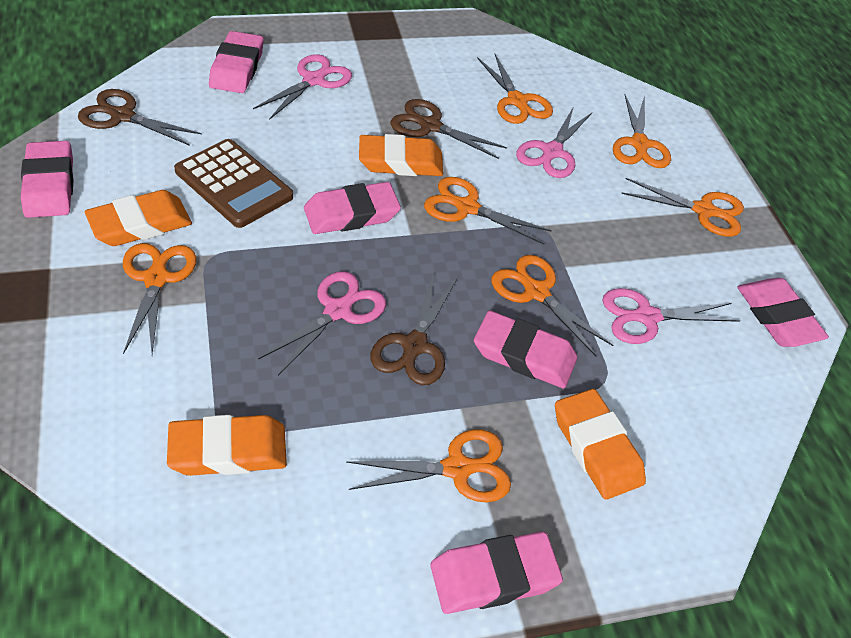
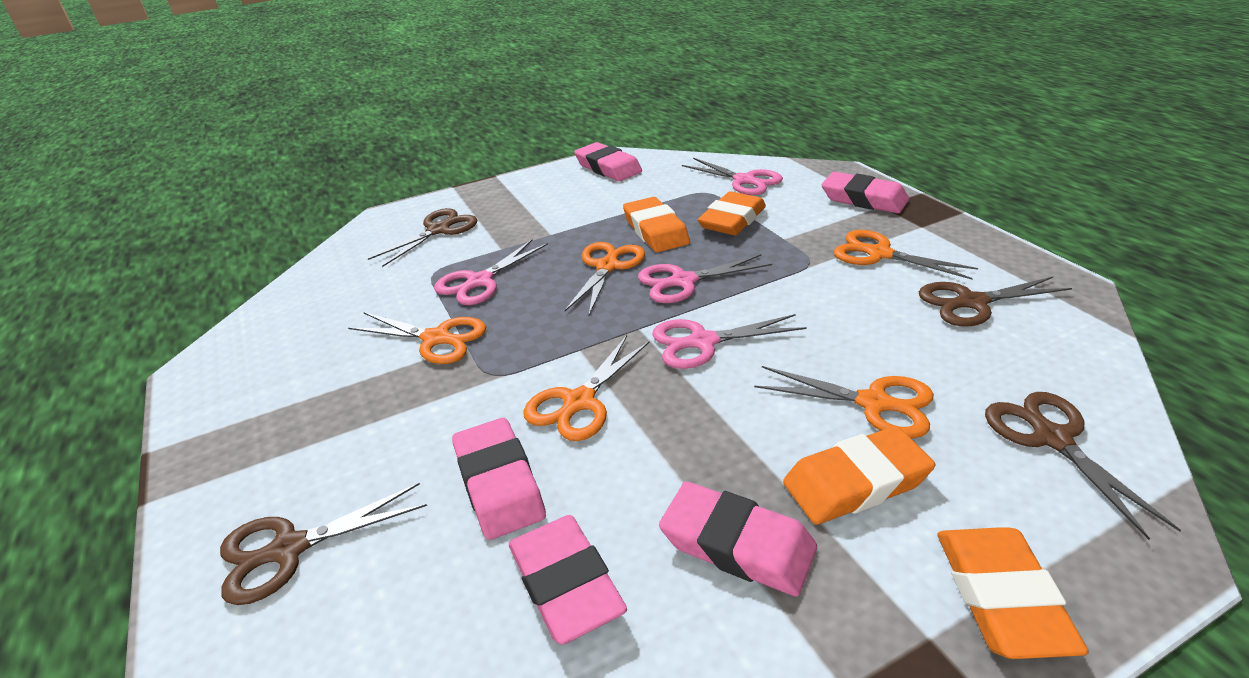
brown calculator: [174,139,293,228] = 1 -> none = 0
brown scissors: [78,89,202,146] [370,273,457,385] [390,99,507,159] = 3 -> [220,483,427,605] [368,208,477,267] [919,277,1072,327] [985,392,1181,540] = 4
orange scissors: [123,243,197,354] [346,429,511,503] [424,177,552,245] [477,54,553,124] [491,255,613,356] [613,95,671,168] [621,178,744,237] = 7 -> [348,312,486,364] [523,335,650,441] [565,242,645,315] [754,366,934,438] [834,230,978,280] = 5
pink eraser: [21,141,73,218] [209,31,264,93] [304,182,401,234] [430,532,563,614] [474,311,577,389] [737,278,829,347] = 6 -> [452,418,546,540] [509,515,627,645] [574,142,642,181] [659,481,817,597] [822,172,909,213] = 5

